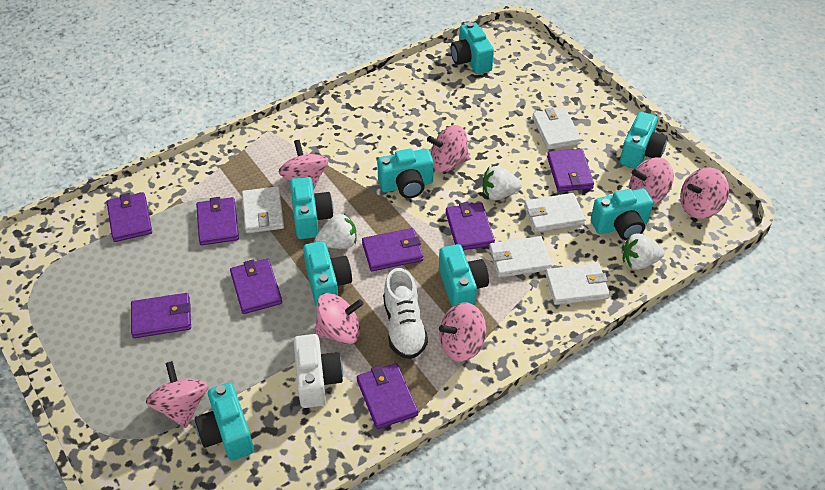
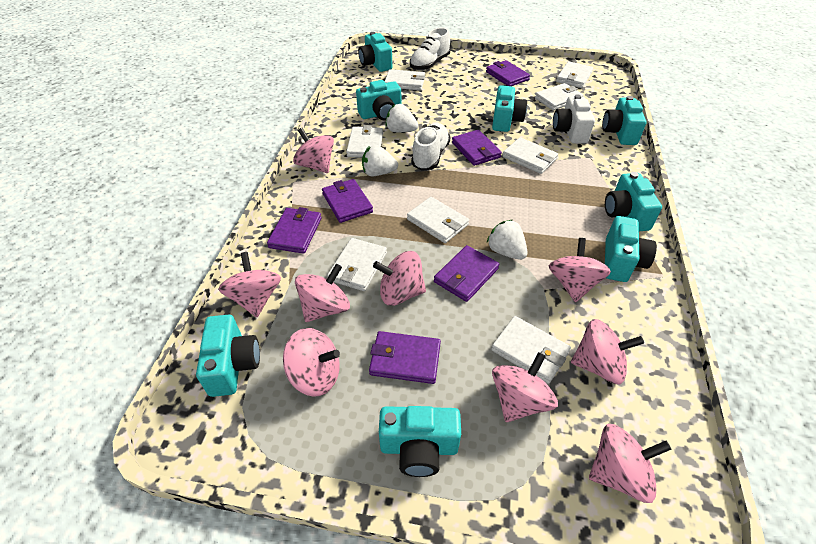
pink spinning top: [146,361,208,428] [278,140,328,190] [315,293,364,344] [427,125,470,172] [439,302,486,362] [629,157,674,205] [680,167,729,219] = 7 -> [218,252,281,317] [283,328,340,397] [293,128,334,173] [295,264,350,322] [373,251,426,306] [492,352,558,422] [549,238,611,302] [571,319,644,385] [589,424,672,503] = 9
purple wallet: [107,192,152,242] [131,293,191,338] [196,197,239,245] [230,258,282,314] [357,363,418,429] [362,228,423,271] [446,202,495,250] [547,149,594,192] = 8 -> [267,207,322,254] [322,179,373,223] [369,331,441,384] [434,245,499,302] [452,130,502,166] [486,60,530,86] = 6
white shoe: [383,268,428,359] = 1 -> [410,28,450,71] [411,123,450,171] = 2
white wallet: [242,186,284,233] [489,236,552,278] [524,193,586,232] [532,107,581,150] [545,263,610,305] = 5 -> [327,238,387,291] [346,125,383,158] [385,69,425,90] [407,197,469,243] [491,316,571,384] [503,137,558,174] [535,83,584,110] [556,61,593,88] = 8

